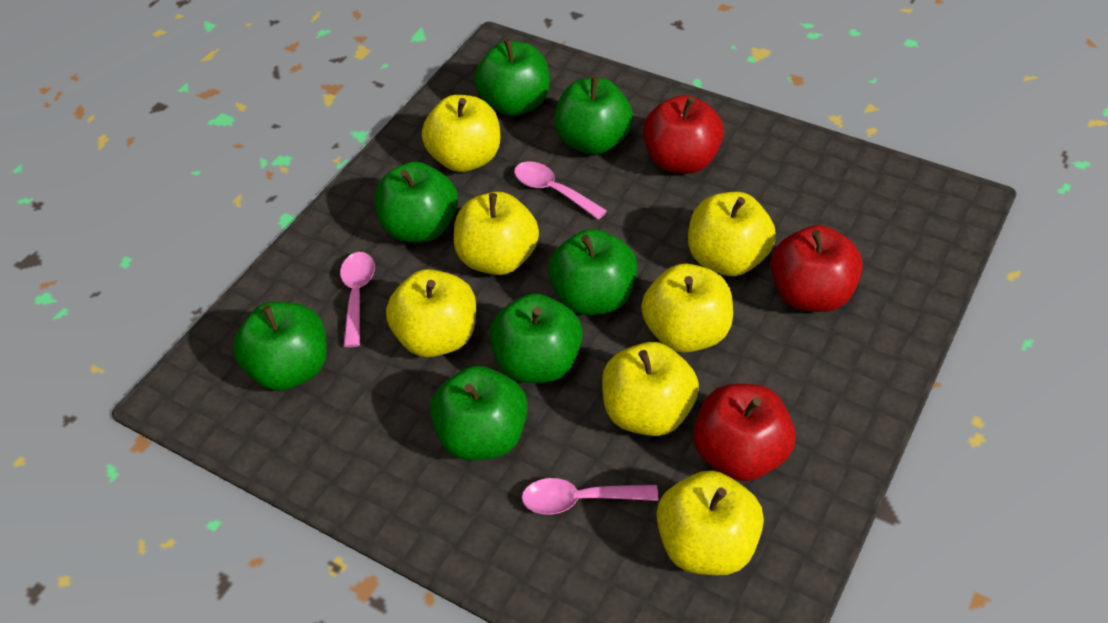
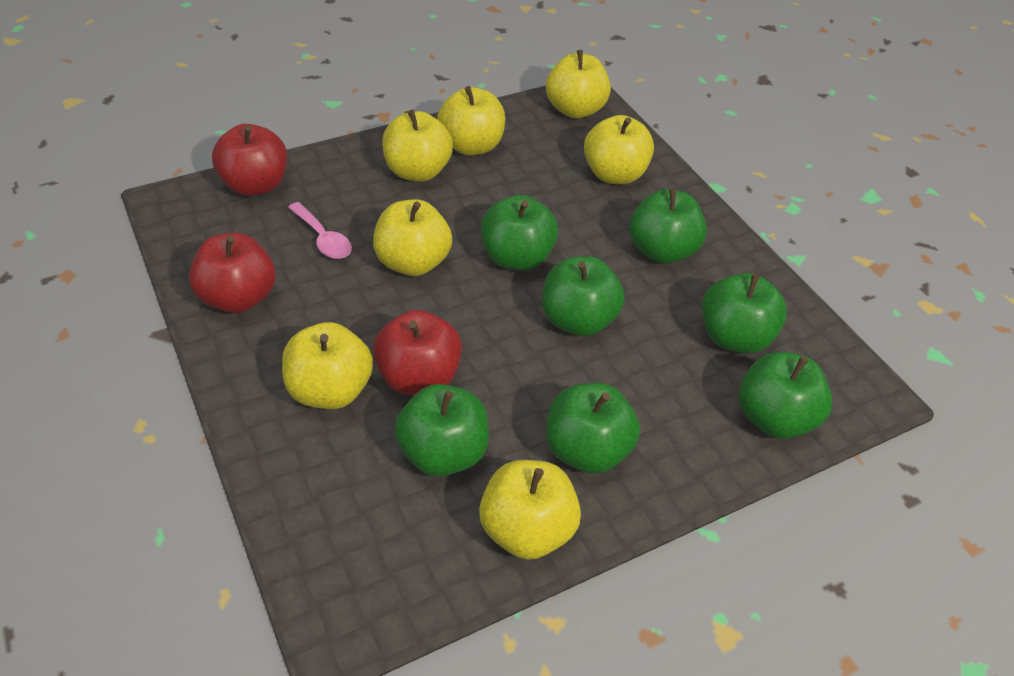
pink spoon: [340,252,375,347] [514,162,607,219] [522,478,658,514] = 3 -> [288,202,352,259] = 1

